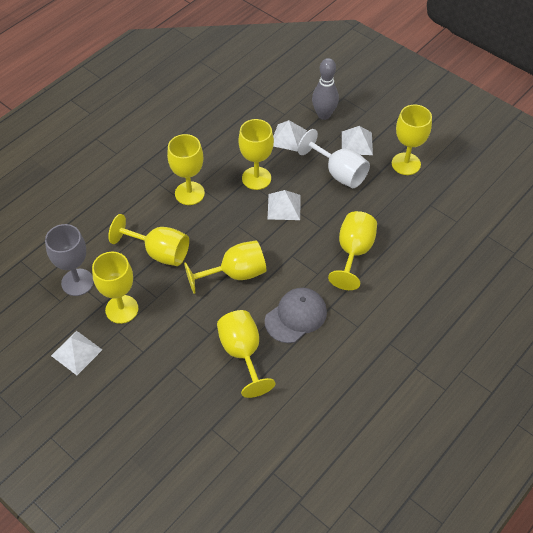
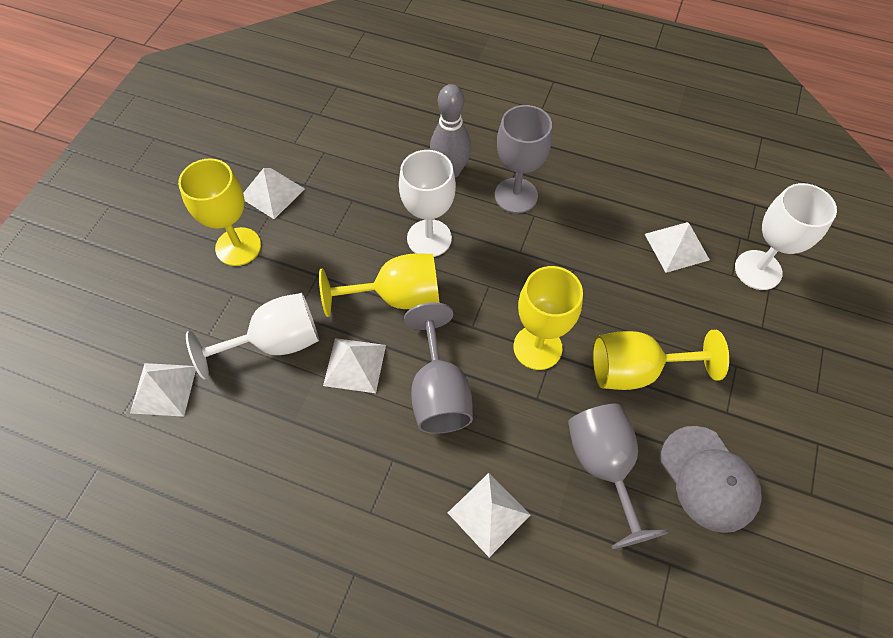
grey goblet: [45,224,94,296] = 1 -> [404,302,473,434] [495,105,552,213] [568,404,669,549] = 3
white goblet: [298,129,370,188] = 1 -> [186,293,319,379] [399,150,456,257] [735,183,837,290] = 3
white pyramid: [51,331,102,375] [268,190,301,220] [273,120,307,152] [342,126,373,155] = 4 -> [130,363,196,417] [243,168,305,219] [323,338,386,393] [448,473,530,557] [645,222,710,273] = 5
yellow goblet: [92,252,138,324] [108,214,189,266] [167,134,205,205] [184,241,266,294] [217,310,275,398] [238,119,274,190] [328,211,377,290] [392,105,432,175] = 8 -> [178,158,261,266] [319,253,439,317] [513,266,583,370] [593,330,729,390] = 4

